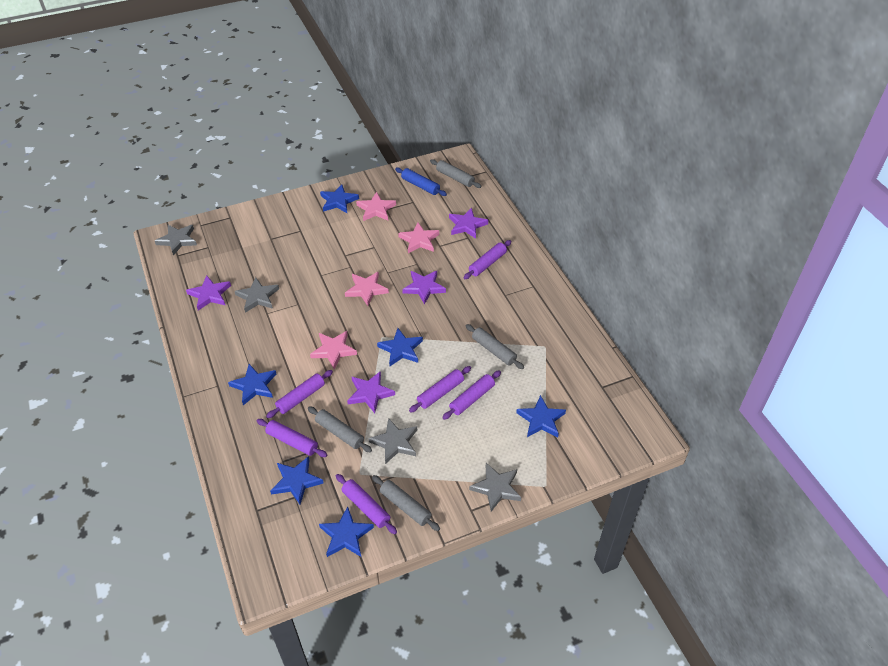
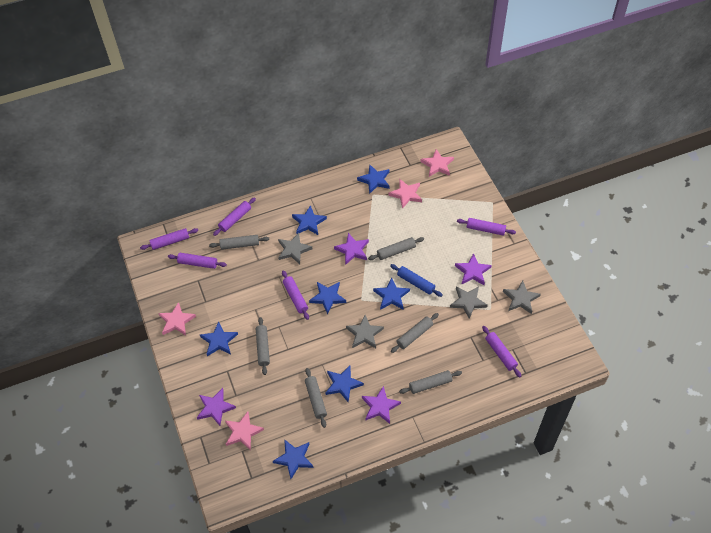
blue star: [228,364,276,405] [270,456,324,505] [319,507,374,557] [320,184,359,213] [377,328,423,366] [516,395,566,437] = 6 -> [200,322,238,356] [273,439,314,479] [292,205,327,235] [309,282,346,314] [326,366,364,402] [357,165,390,194] [373,277,410,310] = 7
grey rolling pin: [308,406,372,452] [372,475,440,531] [430,159,481,188] [466,324,524,369] = 4 -> [209,235,269,250] [256,317,270,375] [305,368,327,428] [368,237,424,260] [391,313,439,353] [399,370,462,394] = 6

